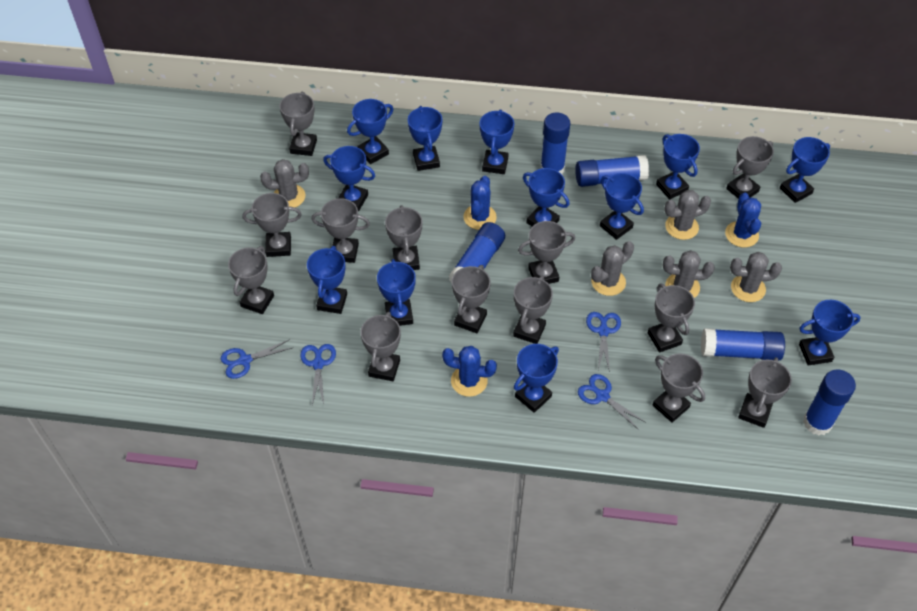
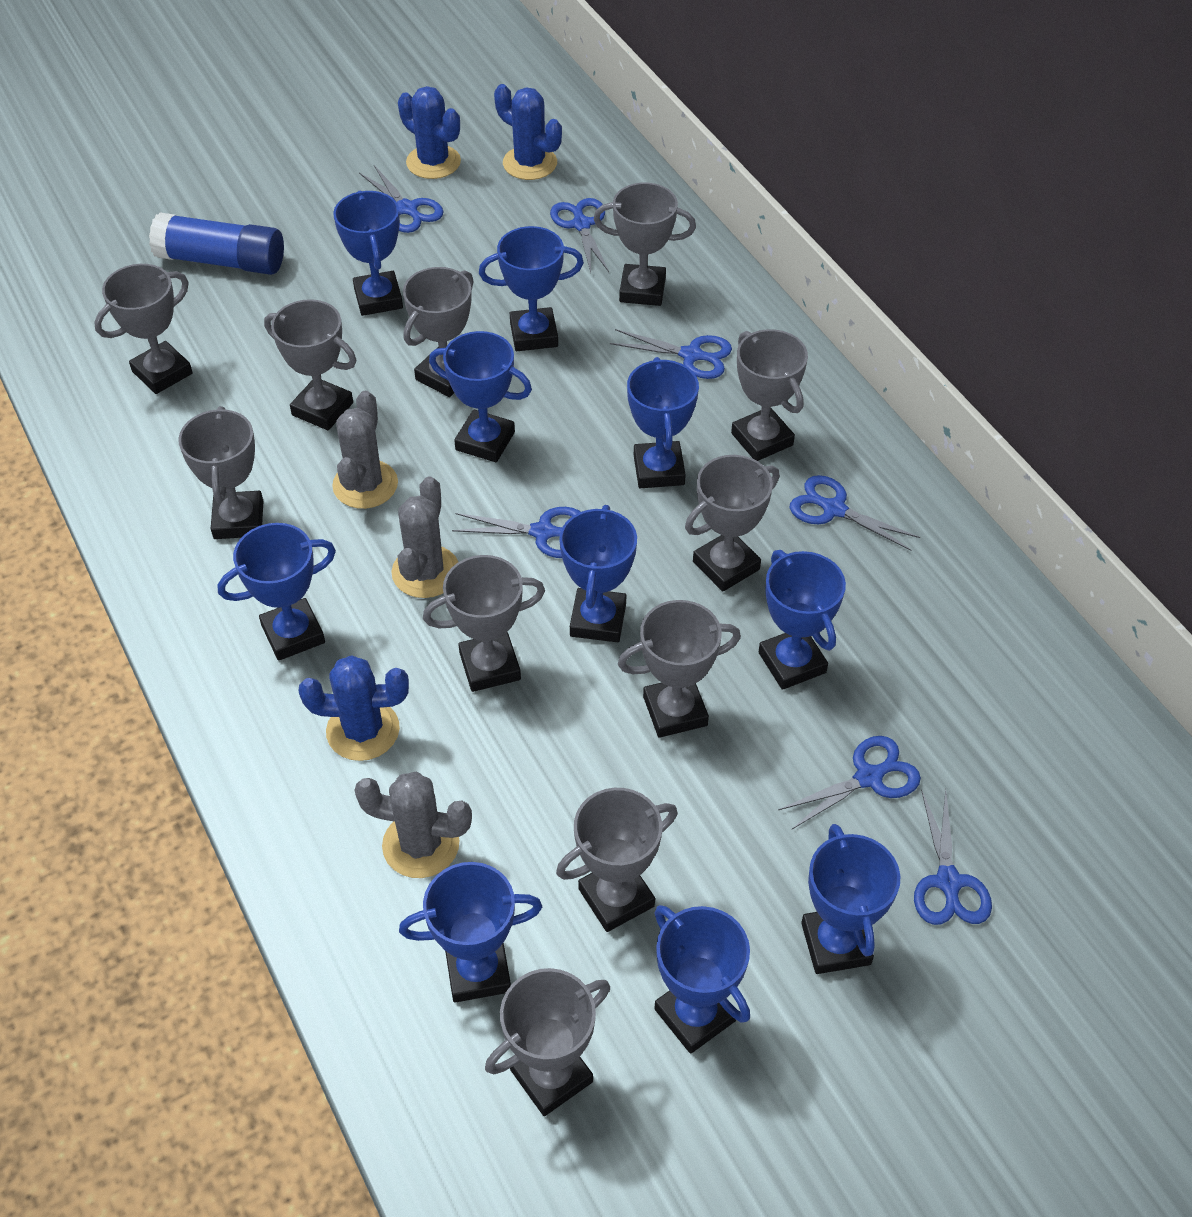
blue glue stick: [449,222,505,284] [540,112,570,175] [575,155,649,187] [701,328,785,361] [803,369,856,435] = 5 -> [149,212,284,275] = 1
blue scissors: [221,339,292,379] [300,344,336,405] [578,374,646,430] [586,312,621,372] = 4 -> [359,165,444,233] [452,507,580,558] [550,198,609,273] [610,329,732,379] [778,736,921,830] [790,475,921,551] [914,789,992,925] = 7
blue trophy: [307,246,347,314] [323,146,375,211] [347,99,393,164] [377,259,416,326] [408,106,443,171] [480,109,514,174] [514,344,559,413] [523,168,570,226] [600,173,644,240] [656,134,700,200] [780,137,830,203] [799,300,861,365] = 12 -> [218,523,336,661] [333,190,403,316] [399,862,542,1003] [429,331,532,462] [479,226,584,351] [559,505,637,642] [627,357,699,488] [654,905,750,1054] [759,550,846,690] [801,824,900,974] = 10
grey cactus: [260,159,309,208] [591,241,634,296] [663,250,715,298] [664,190,711,240] [730,252,782,302] = 5 -> [332,391,398,509] [354,772,472,878] [391,476,458,598] = 3
grey trophy: [228,246,274,314] [243,193,302,257] [279,92,317,156] [311,198,370,263] [360,312,401,381] [385,205,422,270] [452,265,491,333] [513,276,553,344] [518,221,575,284] [648,284,695,352] [652,353,705,422] [726,136,774,199] [738,357,792,428] = 13 -> [94,264,193,394] [178,406,263,539] [264,299,356,430] [403,267,474,397] [423,555,545,692] [485,968,610,1116] [556,788,678,932] [594,183,696,306] [618,600,741,738] [685,455,780,592] [731,329,808,461] = 11

